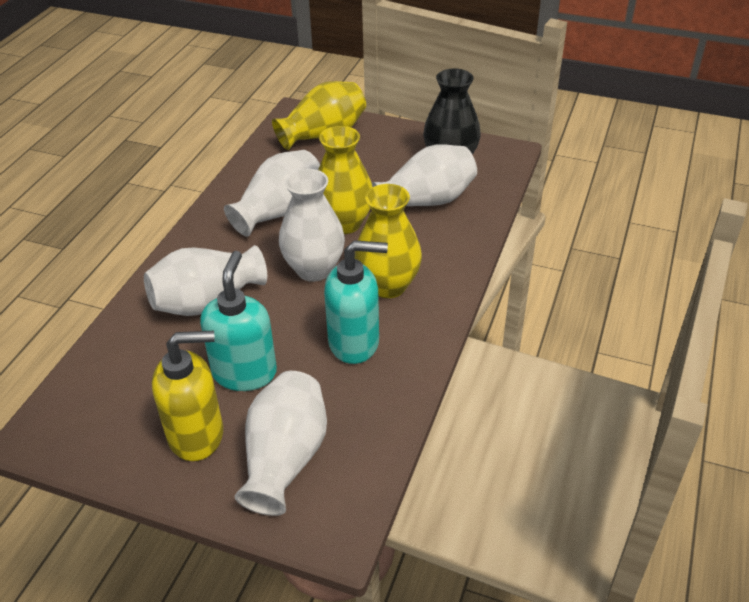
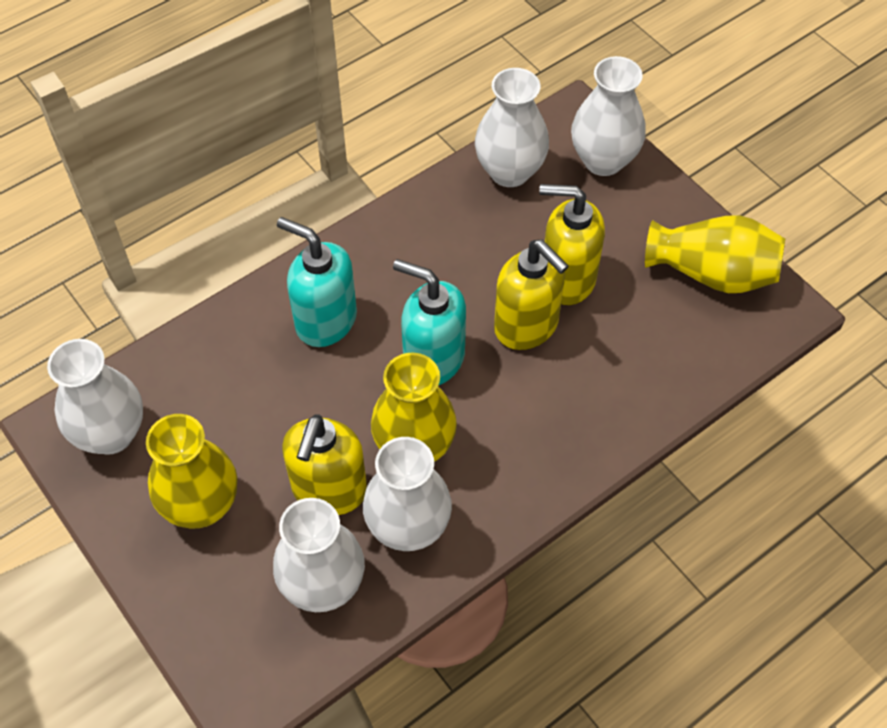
black vase: [423,68,480,155] = 1 -> none = 0
yellow soap dispenser: [152,331,223,461] = 1 -> [282,414,367,515] [494,240,569,350] [539,184,605,305] = 3

